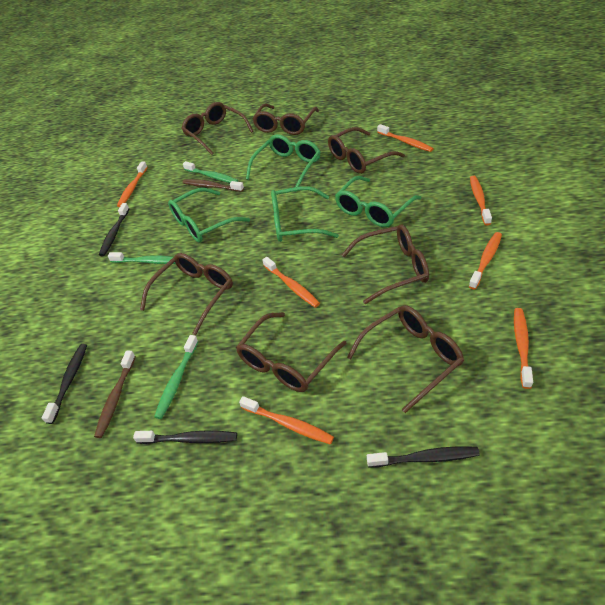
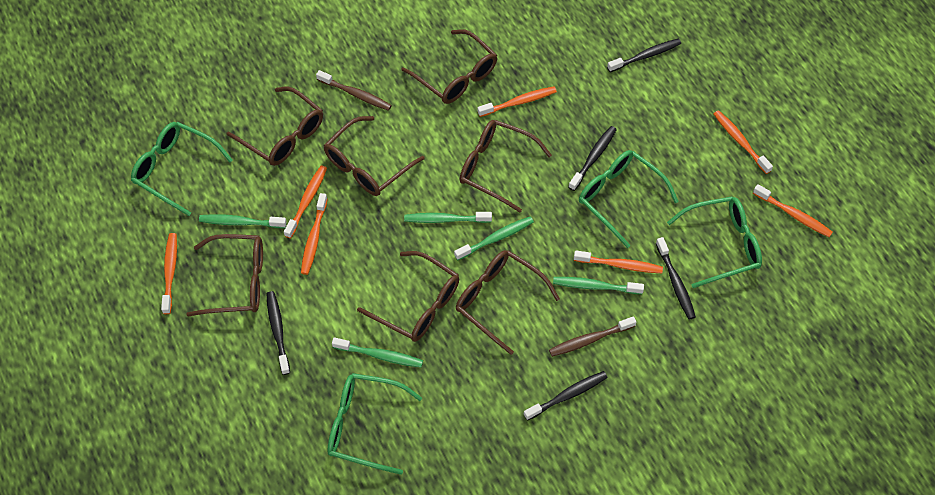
black toothbrush: [42,344,87,424] [99,203,129,256] [133,431,237,444] [367,446,480,468] = 4 -> [266,291,290,375] [524,371,608,421] [568,126,617,191] [607,39,681,72] [656,237,696,320] = 5
green toothbrush: [108,252,176,264] [154,335,199,419] [183,161,238,183] = 3 -> [199,214,286,228] [332,337,423,368] [404,212,492,223] [454,216,534,260] [553,277,644,294] = 5

